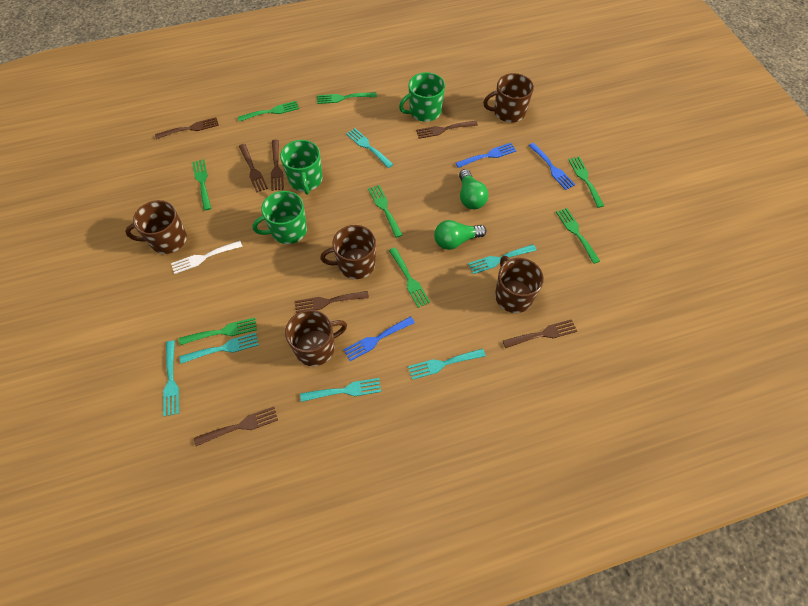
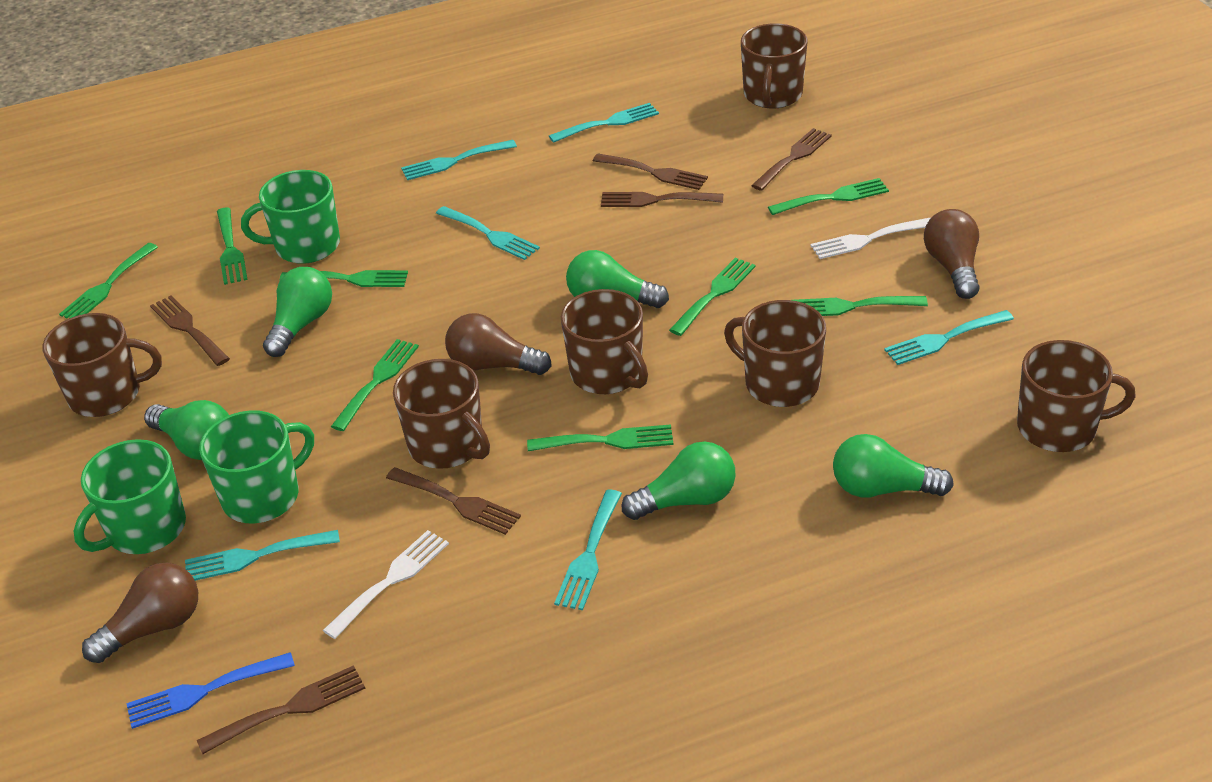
blue fork: [343,316,415,361] [456,143,516,168] [529,143,575,190] = 3 -> [126,652,295,729] = 1
brown fork: [155,117,219,139] [194,407,278,446] [239,144,268,193] [271,140,284,191] [295,291,369,313] [416,121,478,139] [503,319,577,348] = 7 -> [150,296,230,366] [197,665,366,754] [386,467,521,535] [593,154,708,190] [601,192,723,207] [751,128,832,191] = 6
brown light bulb: none = 0 -> [82,563,198,663] [445,313,551,375] [924,209,979,299] = 3
brown mug: [125,200,187,254] [285,310,347,366] [320,225,376,279] [483,73,534,123] [495,256,544,313] = 5 -> [43,313,162,417] [393,359,490,469] [561,289,648,394] [724,300,826,407] [741,23,807,108] [1017,340,1136,452] = 6
green light bulb: [434,220,486,250] [459,169,488,209] = 2 -> [144,400,229,460] [263,267,332,357] [566,250,669,308] [622,442,736,520] [833,434,954,498] = 5
white fork: [171,241,243,274] = 1 -> [323,530,449,639] [810,218,930,259] = 2

